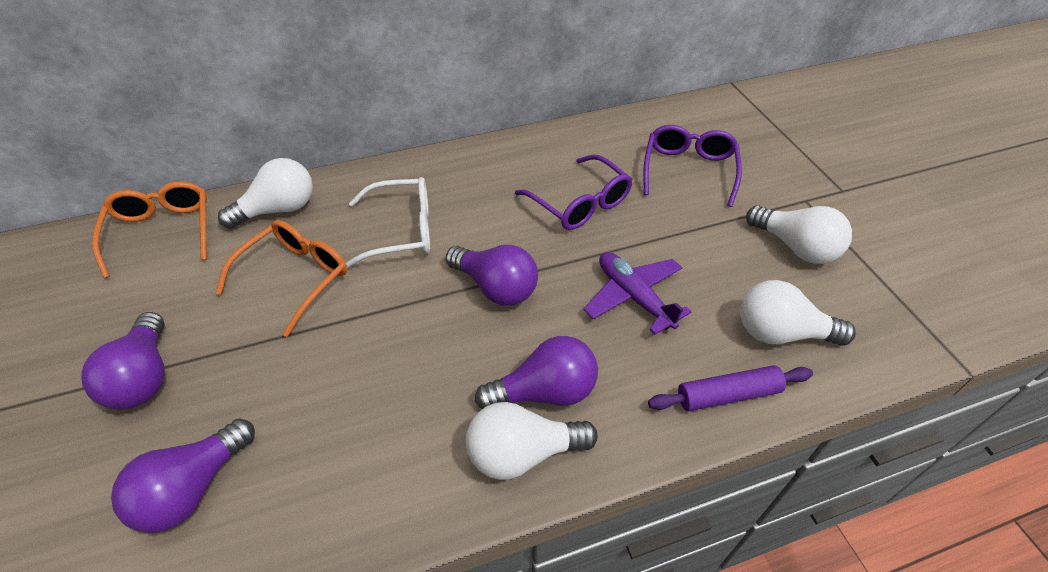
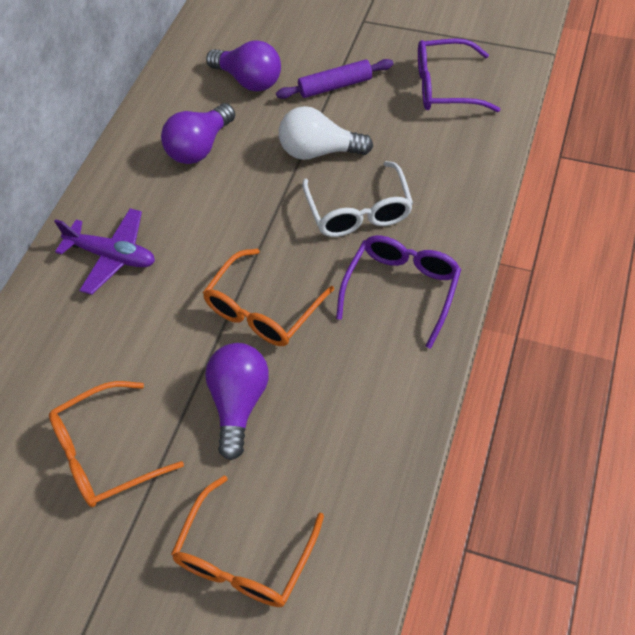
orange glasses: [92,181,207,278] [215,220,347,337] = 2 -> [49,381,184,507] [171,475,324,607] [203,249,334,346] = 3
purple light bulb: [81,312,165,410] [111,418,255,533] [445,245,538,306] [475,336,598,409] = 4 -> [161,103,235,164] [205,343,269,460] [206,40,281,92] = 3
white light bulb: [218,158,313,229] [466,402,598,480] [740,280,856,346] [746,205,852,264] = 4 -> [279,106,373,160] = 1

